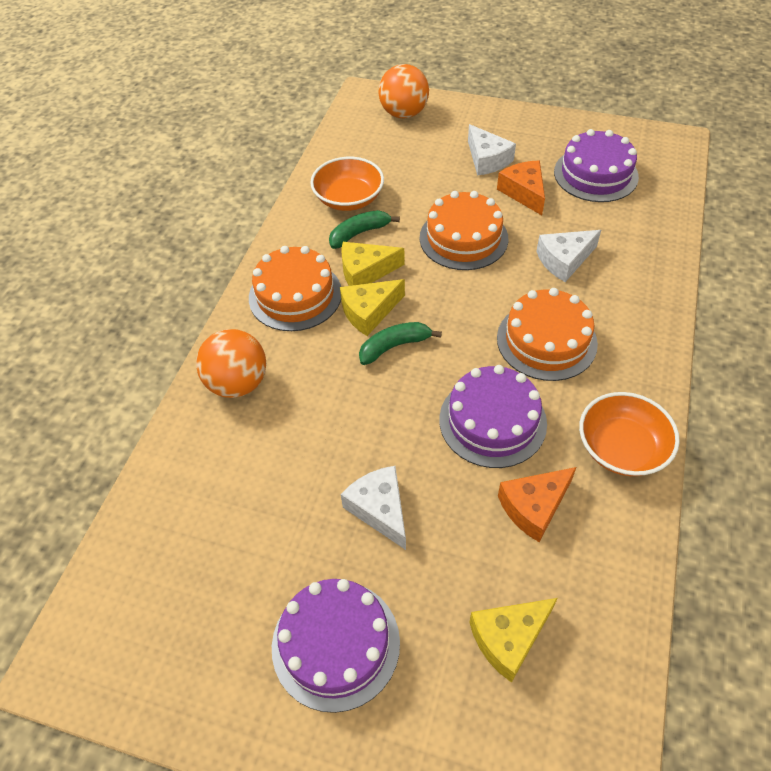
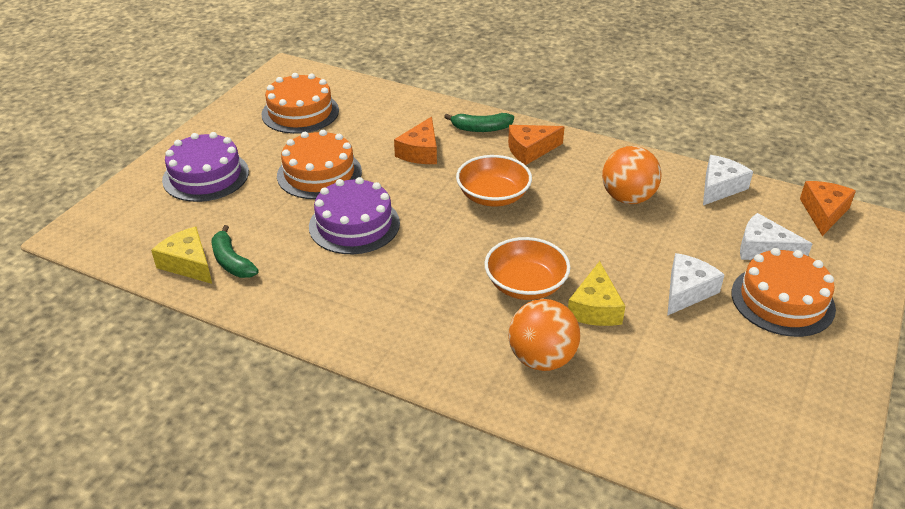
orange cheese: [497,161,545,215] [498,467,577,542] = 2 -> [394,117,437,164] [508,125,564,165] [800,181,856,236] = 3
purple cake: [272,579,400,713] [439,365,547,468] [554,129,639,202] = 3 -> [162,132,249,202] [309,177,400,254] = 2
yellow cheese: [340,279,405,336] [341,242,405,286] [469,598,558,683] = 3 -> [151,227,212,284] [568,261,625,326] = 2

